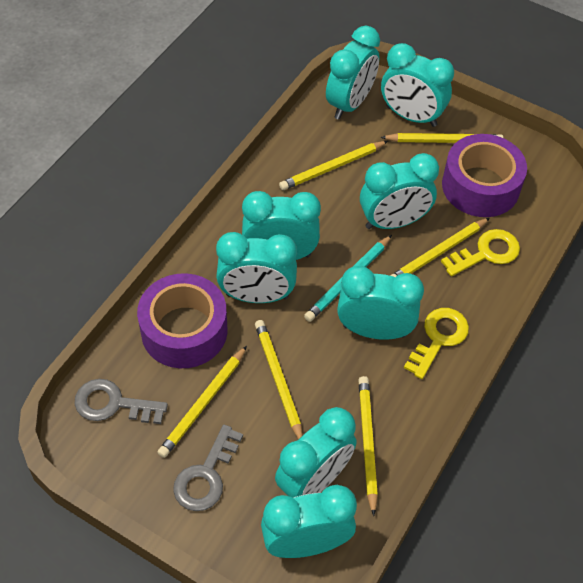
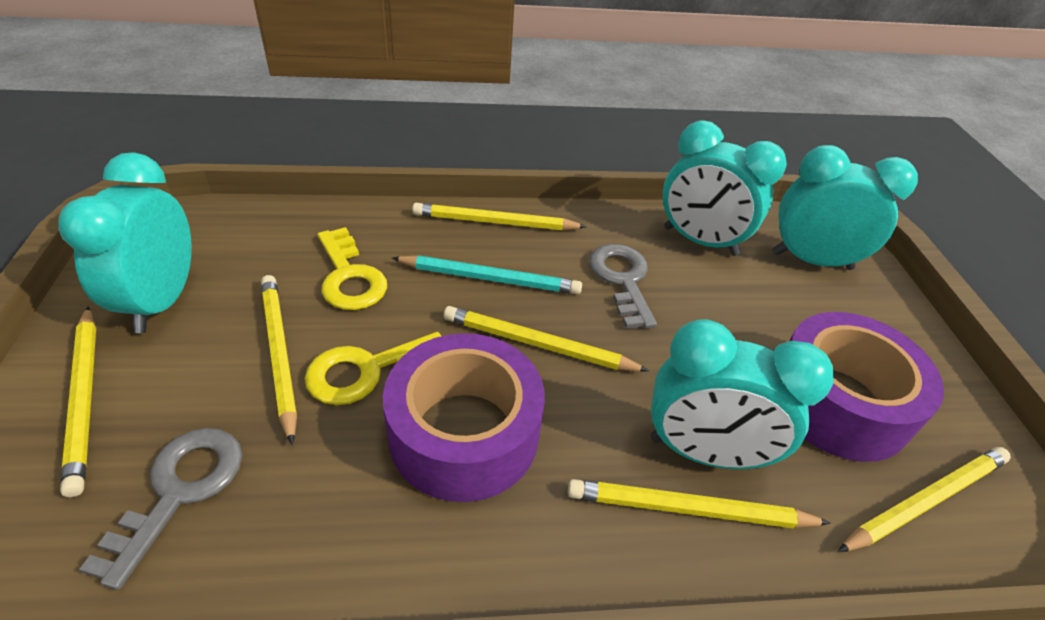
turquoise clock: [216,232,297,303] [242,191,321,260] [261,485,357,558] [275,407,357,498] [326,26,380,120] [337,266,424,340] [360,153,439,229] [381,43,454,127] = 8 -> [58,152,192,333] [651,319,834,469] [663,120,787,256] [773,145,918,270] = 4

